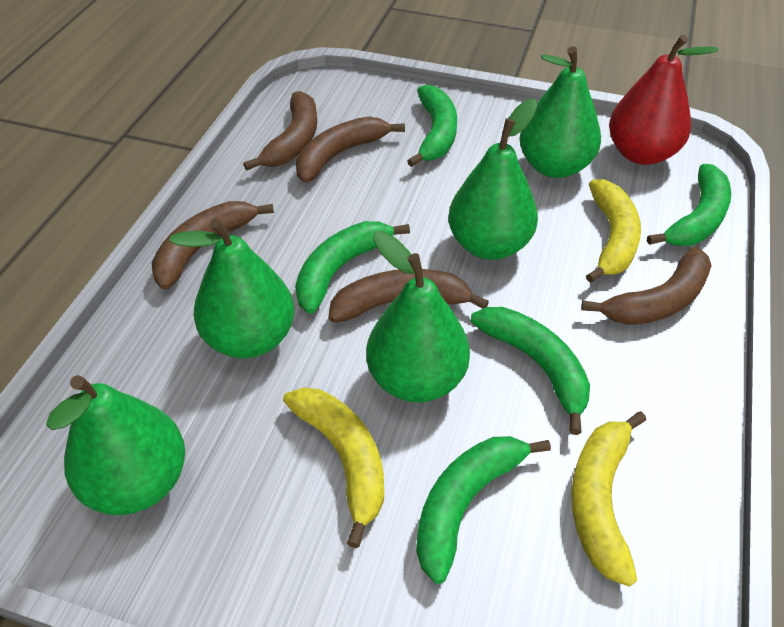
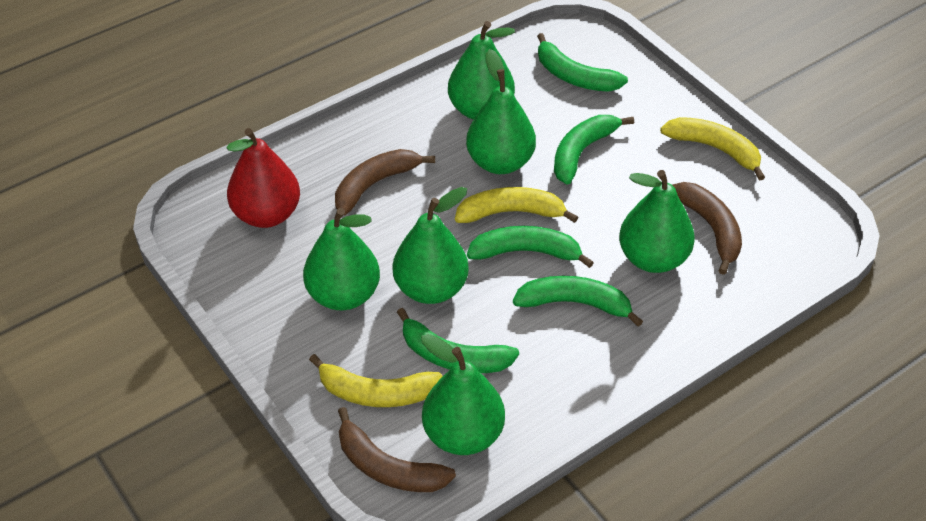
brown banana: [152,201,274,289] [243,91,317,170] [296,116,405,183] [328,269,489,322] [581,246,712,325] = 5 -> [335,149,435,215] [338,407,456,492] [673,182,742,275] = 3
green pear: [46,375,185,515] [169,218,294,358] [366,231,470,403] [448,98,538,260] [519,46,601,178] = 5 -> [303,208,380,310] [393,187,469,304] [421,334,505,455] [448,21,515,120] [466,49,536,174] [619,170,695,273] = 6

